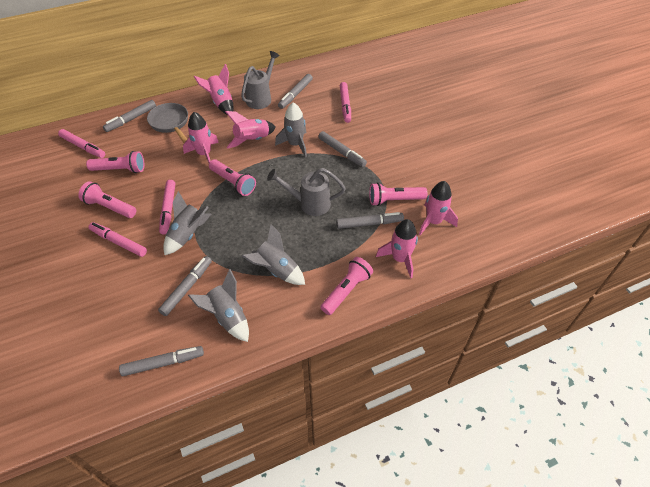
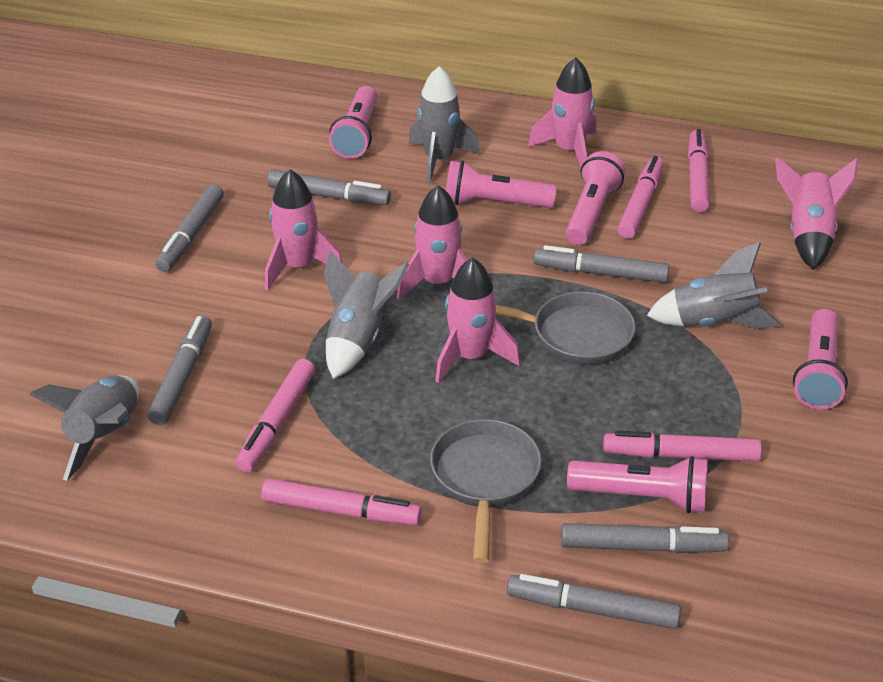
grey pan: [147,103,188,143] = 1 -> [430,419,542,563] [496,292,636,365] = 2
grey watering can: [241,51,280,109] [267,168,346,216] = 2 -> none = 0
pink marker: [58,129,105,158] [88,222,147,257] [159,180,175,234] [340,82,351,123] = 4 -> [236,359,315,472] [261,479,422,525] [603,431,762,462] [617,156,664,239] [688,129,710,212] = 5

